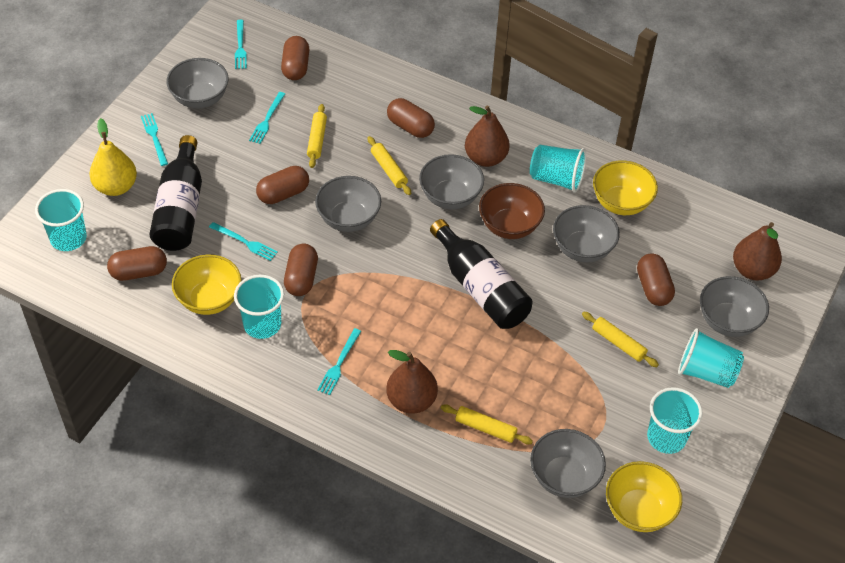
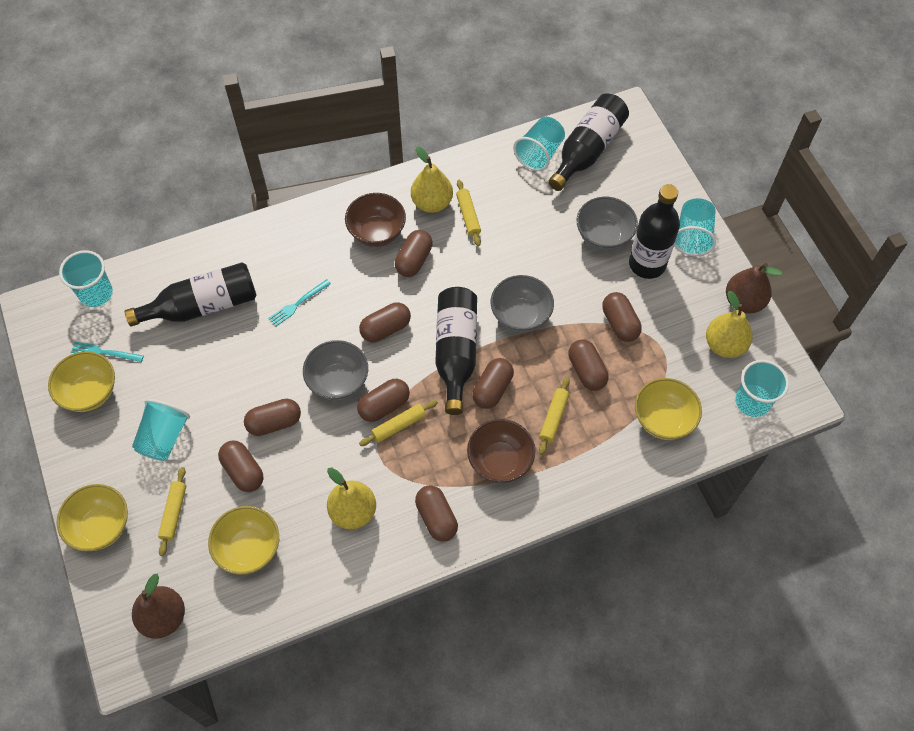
black bottle: [149,135,202,251] [430,219,532,329] = 2 -> [125,263,257,327] [435,287,477,415] [548,93,629,191] [629,184,680,279] = 4
brown bowl: [479,183,545,239] = 1 -> [345,193,406,247] [467,419,535,483] = 2
brown capsule: [107,246,167,281] [256,166,309,204] [281,36,309,80] [284,244,318,296] [387,98,435,138] [637,253,675,306] = 6 -> [218,441,264,492] [244,399,301,436] [357,379,410,422] [359,302,411,342] [395,230,433,277] [415,485,458,542] [472,358,514,409] [568,339,609,391] [602,292,642,342] = 9
brown pear: [386,350,438,414] [465,106,510,167] [733,222,782,281] = 3 -> [132,574,185,639] [726,263,782,314] = 2
grey bowl: [166,58,229,109] [315,176,381,232] [419,154,484,209] [530,429,606,498] [553,205,620,262] [700,276,769,337] = 6 -> [303,340,368,401] [491,275,554,332] [577,197,638,251] = 3
turquoise fork: [141,113,168,166] [209,222,278,261] [235,20,247,69] [249,92,285,144] [317,328,361,395] = 5 -> [71,342,144,362] [268,279,331,327] = 2
yellow bowl: [172,255,242,315] [593,160,658,215] [606,461,682,532] = 3 -> [48,351,115,412] [57,484,128,552] [208,506,279,575] [635,378,702,440] = 4
yellow pear: [89,118,137,196] = 1 -> [327,467,376,529] [411,147,453,213] [706,291,753,358] = 3

